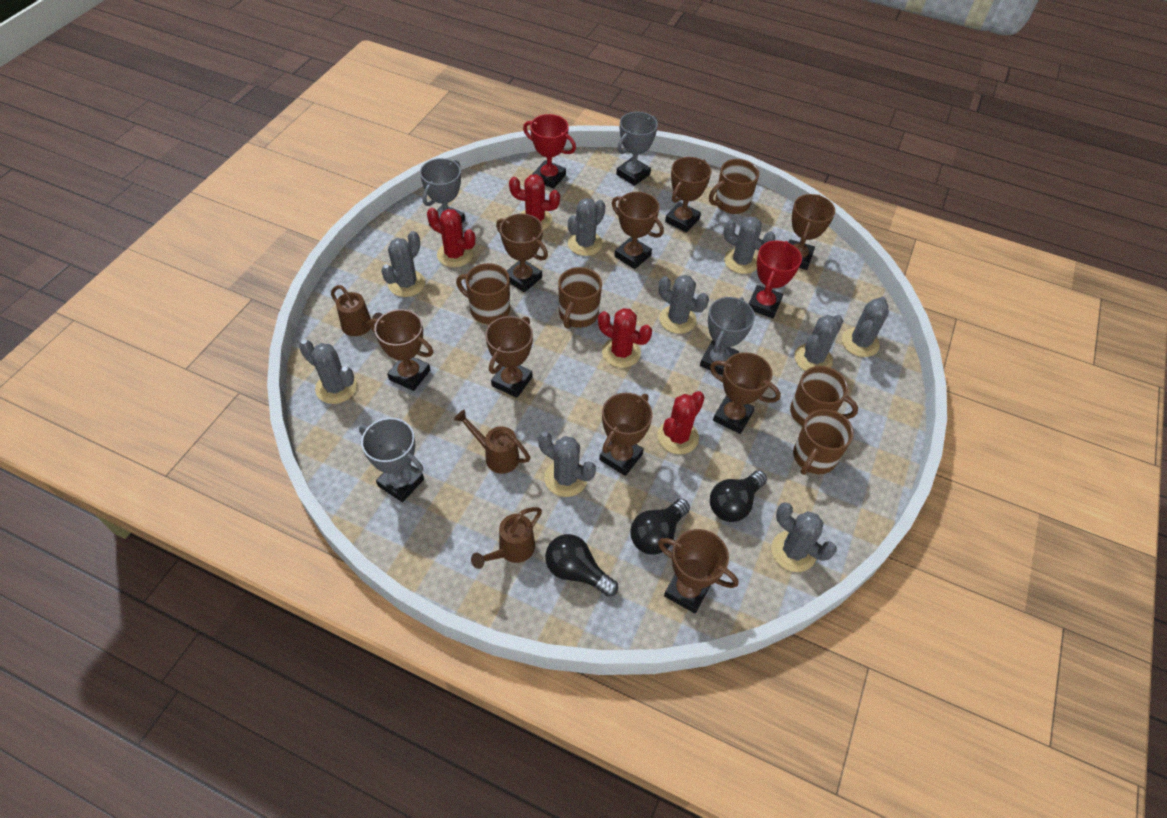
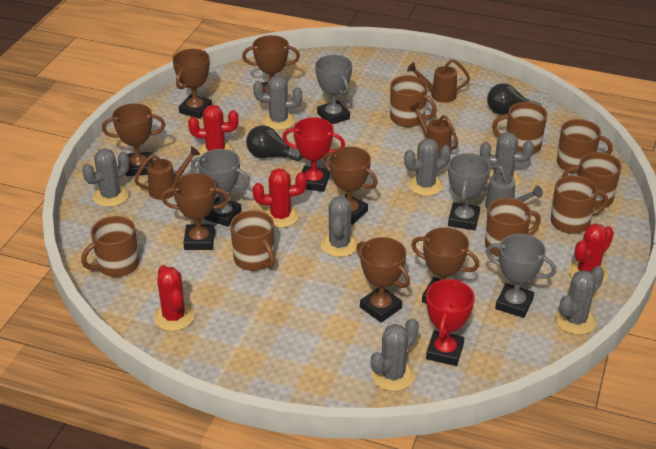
black light bulb: [545,534,618,597] [630,499,690,555] [710,470,767,522] = 3 -> [246,125,304,161] [487,83,542,115] = 2
brown mug: [456,263,510,324] [558,267,602,329] [709,159,759,214] [790,366,858,426] [793,409,854,475] = 5 -> [81,216,139,277] [230,210,275,271] [390,75,437,127] [485,198,541,257] [492,102,547,154] [551,175,608,234] [557,119,613,174] [562,152,622,209] = 8
brown trophy: [370,309,433,391] [485,316,533,398] [496,213,548,292] [599,393,653,476] [612,192,664,269] [658,529,739,613] [665,157,711,233] [710,352,781,434] [788,194,835,270] = 9 -> [102,103,165,176] [161,173,230,250] [173,49,212,119] [242,35,300,102] [323,147,378,225] [356,237,410,322] [411,227,480,303] = 7
grey cactus: [299,339,357,404] [381,231,425,297] [538,431,596,497] [568,198,605,256] [659,275,709,334] [724,216,776,274] [771,502,837,572] [794,315,843,371] [842,297,889,357] = 9 -> [82,149,129,207] [253,76,302,130] [321,195,358,257] [371,318,419,391] [404,138,451,196] [480,132,534,187] [555,266,604,335] = 7
grey watering can: none = 0 -> [484,164,543,210] = 1

